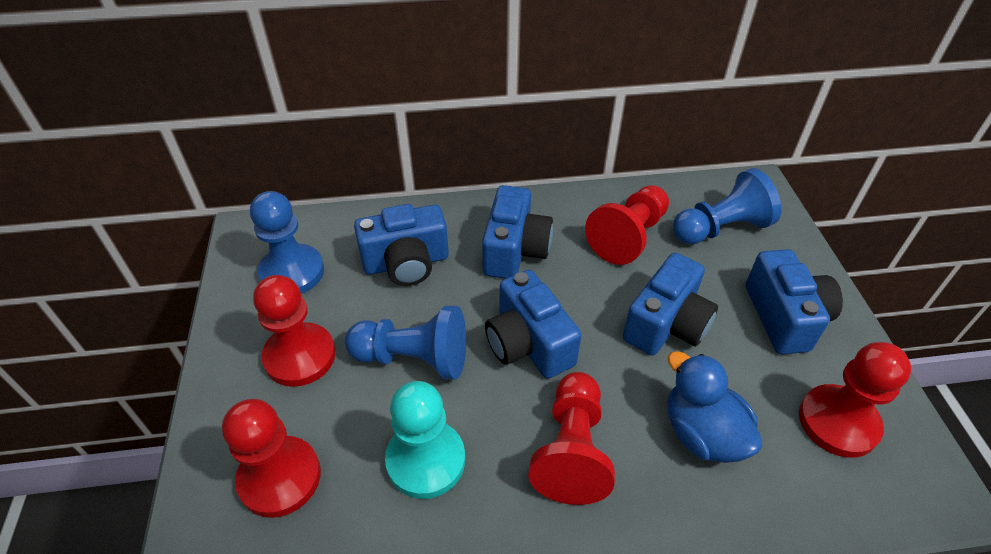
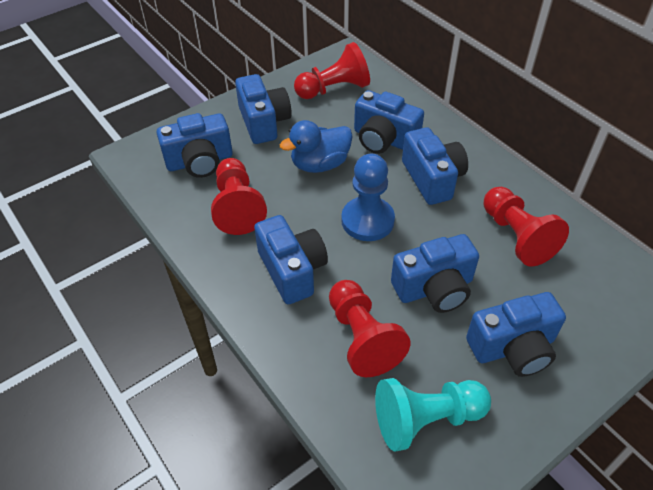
blue camera: [354,204,449,286] [482,185,553,279] [485,270,582,378] [623,252,718,355] [745,249,843,354] = 5 -> [157,113,233,178] [235,74,292,144] [254,215,328,304] [354,90,424,154] [391,234,479,313] [402,127,468,205] [466,292,566,377] = 7
blue pawn: [250,191,324,294] [345,306,466,380] [673,168,781,245] = 3 -> [341,154,395,241] = 1
red pawn: [222,399,321,518] [253,275,335,387] [528,372,615,505] [585,185,669,265] [799,342,911,458] = 5 -> [211,158,267,235] [294,42,370,99] [329,280,410,377] [484,187,569,266] = 4

